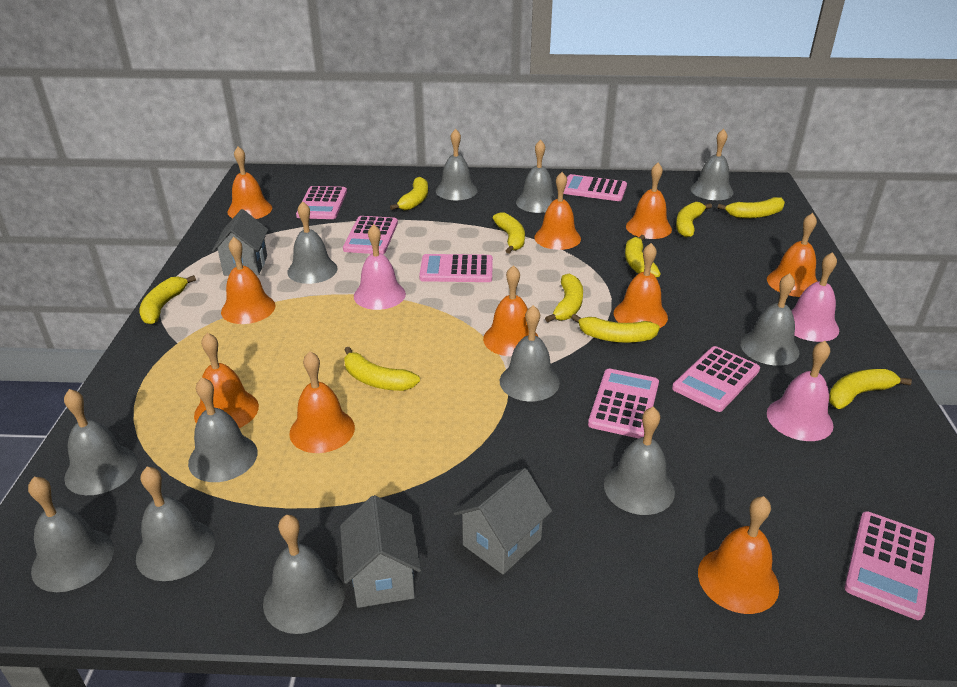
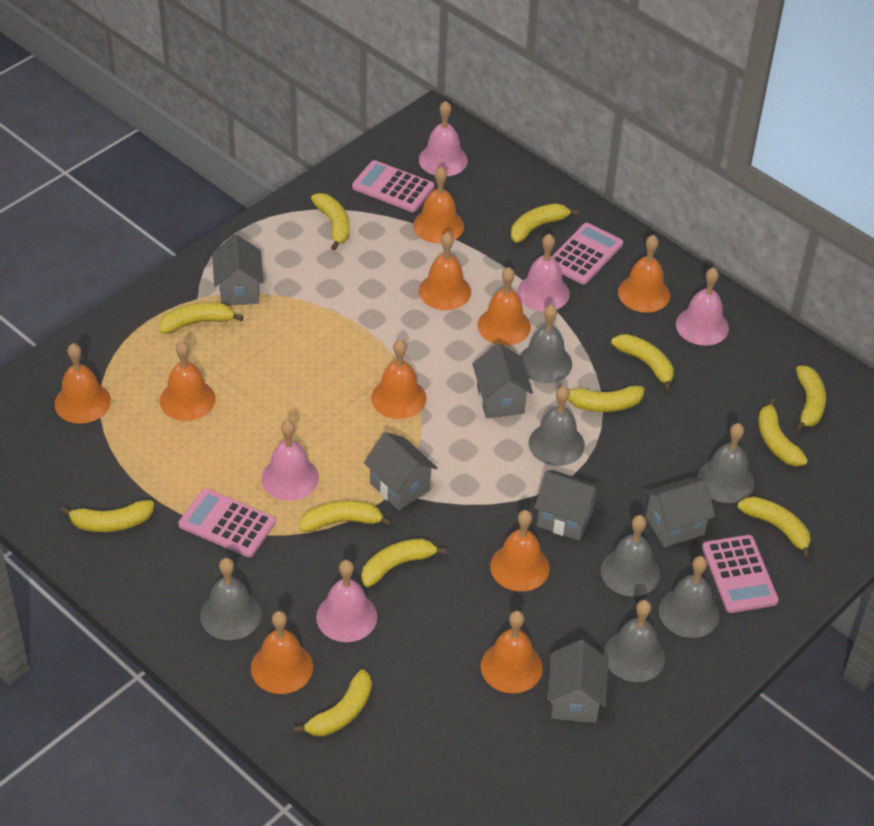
grey bell: [28,477,114,592] [64,389,138,495] [136,467,215,581] [188,377,258,482] [263,515,345,634] [287,201,337,284] [436,129,478,200] [500,305,560,401] [516,139,557,213] [604,407,675,515] [691,129,734,200] [740,273,799,366] = 12 -> [200,558,262,640] [520,304,572,383] [529,386,585,466] [601,515,660,596] [604,600,665,682] [659,556,719,638] [697,423,754,503] = 7
grey house: [212,209,268,276] [340,495,421,608] [454,468,552,574] = 3 -> [212,234,264,306] [364,432,437,510] [472,343,533,419] [534,470,602,541] [547,640,608,723] [644,478,715,547] = 6
pink bell: [354,224,406,310] [767,341,834,441] [791,252,839,342] = 3 -> [261,420,319,501] [316,560,377,642] [419,101,468,176] [517,234,570,311] [676,267,729,346] = 5
pink calculator: [296,186,347,219] [343,216,398,254] [419,254,493,282] [563,174,627,201] [588,369,659,439] [672,346,760,412] [844,511,935,620] = 7 -> [178,488,276,557] [352,160,434,212] [552,223,623,284] [702,535,779,613] = 4
yellow banana: [139,275,196,325] [344,347,420,391] [390,177,428,210] [493,212,525,254] [545,274,583,322] [571,314,660,343] [625,235,660,278] [676,202,712,238] [718,197,785,218] [829,369,912,409] = 10 -> [60,500,154,532] [159,302,244,334] [293,669,372,736] [299,500,392,532] [311,193,350,250] [362,538,447,587] [511,203,579,243] [558,385,644,412] [611,334,674,391] [737,496,811,559] [758,398,808,466] [795,365,826,432] = 12

